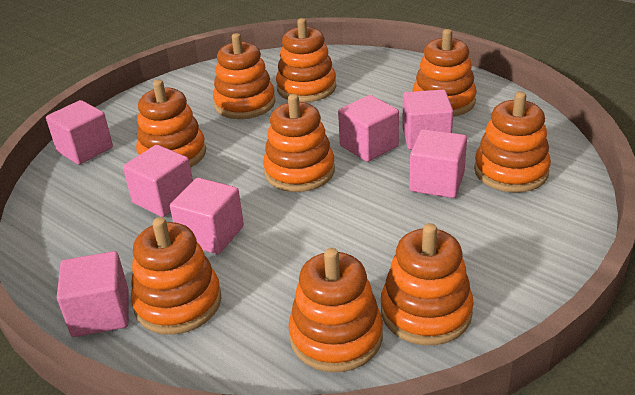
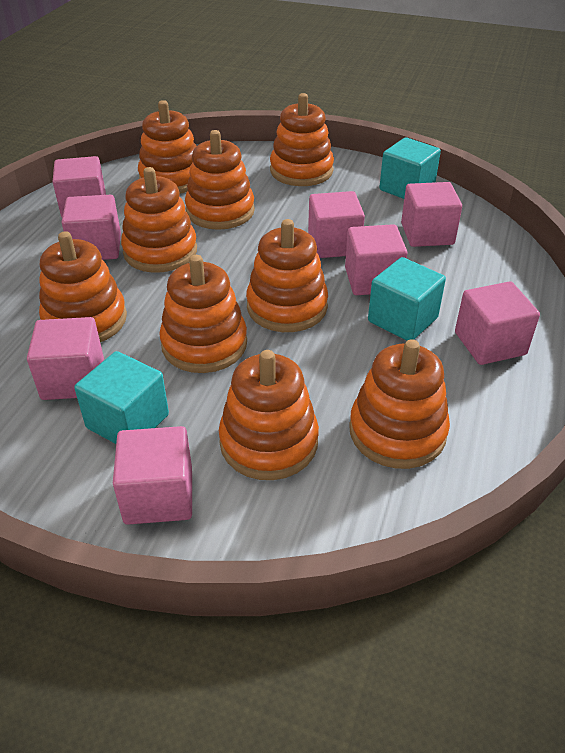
pink cube: [46,100,113,165] [57,251,129,337] [123,145,193,217] [170,178,244,254] [338,95,399,162] [402,89,453,150] [409,129,467,198] = 7 -> [27,317,104,400] [53,156,106,217] [62,195,121,260] [113,426,192,525] [308,191,365,258] [345,224,407,295] [401,182,462,247] [455,281,540,365] = 8
turquoise cube: none = 0 -> [74,351,169,444] [368,257,446,341] [379,137,441,199] = 3

